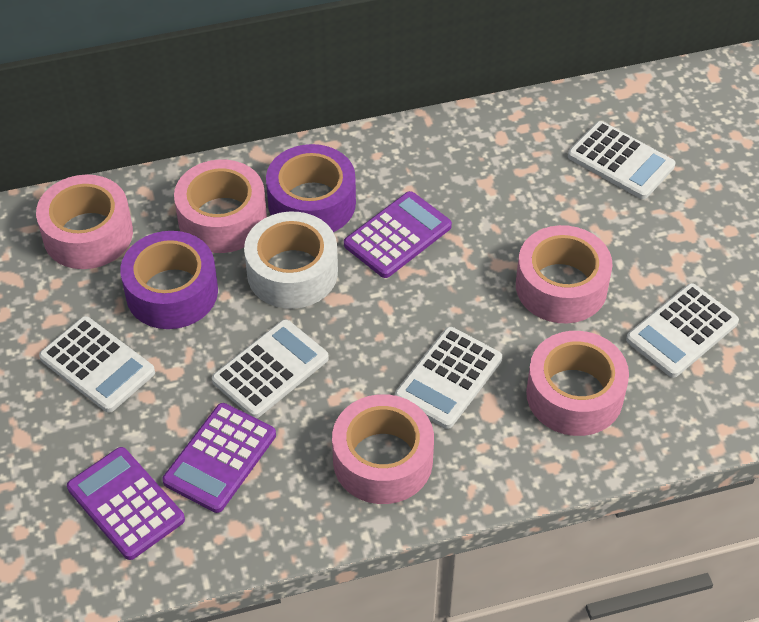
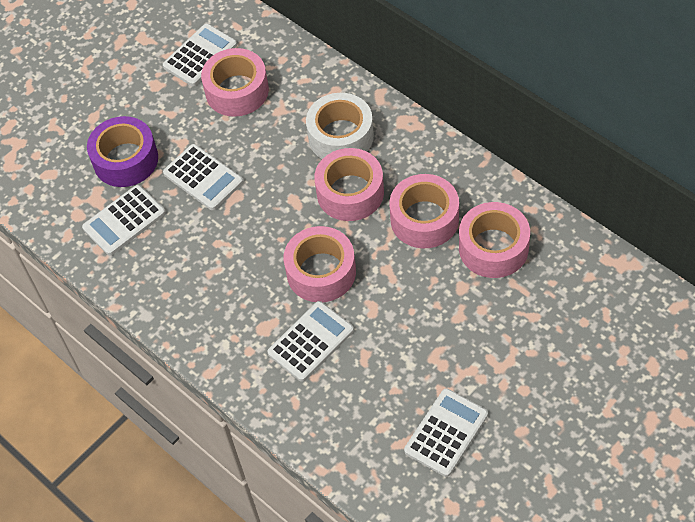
purple calculator: [67,447,185,560] [162,403,276,513] [344,191,452,278] = 3 -> none = 0
purple tape: [120,231,218,329] [266,144,356,232] = 2 -> [87,116,158,187] = 1

